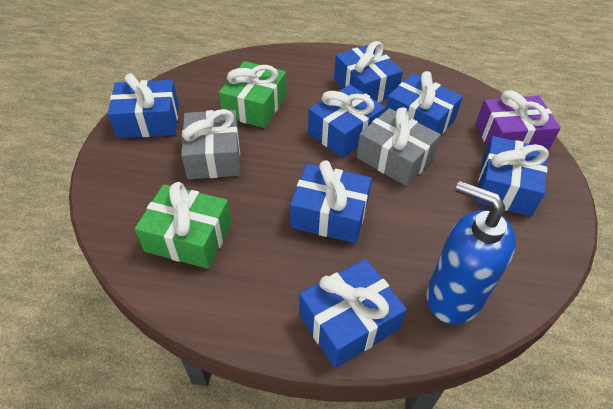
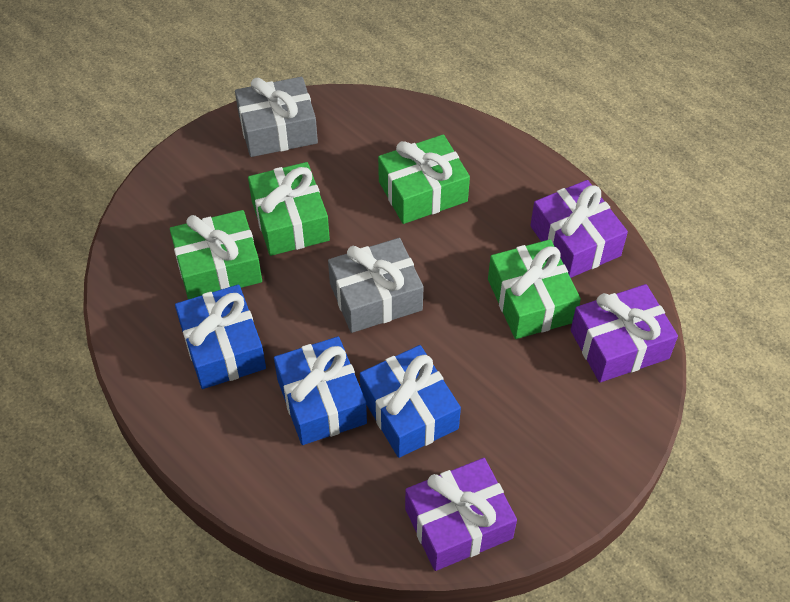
blue gift: [108,73,179,138] [290,160,372,243] [299,259,407,368] [308,85,386,158] [334,41,403,102] [385,71,463,134] [476,136,549,216] = 7 -> [175,284,266,389] [274,337,367,445] [360,345,461,458] = 3
blue soap dispenser: [427,181,516,324] = 1 -> none = 0
green gift: [135,182,231,269] [219,61,287,128] = 2 -> [170,210,262,299] [248,162,330,256] [378,134,470,224] [488,239,581,339] = 4
purple gift: [476,90,561,151] = 1 -> [405,458,517,571] [530,180,628,278] [571,284,678,383] = 3

